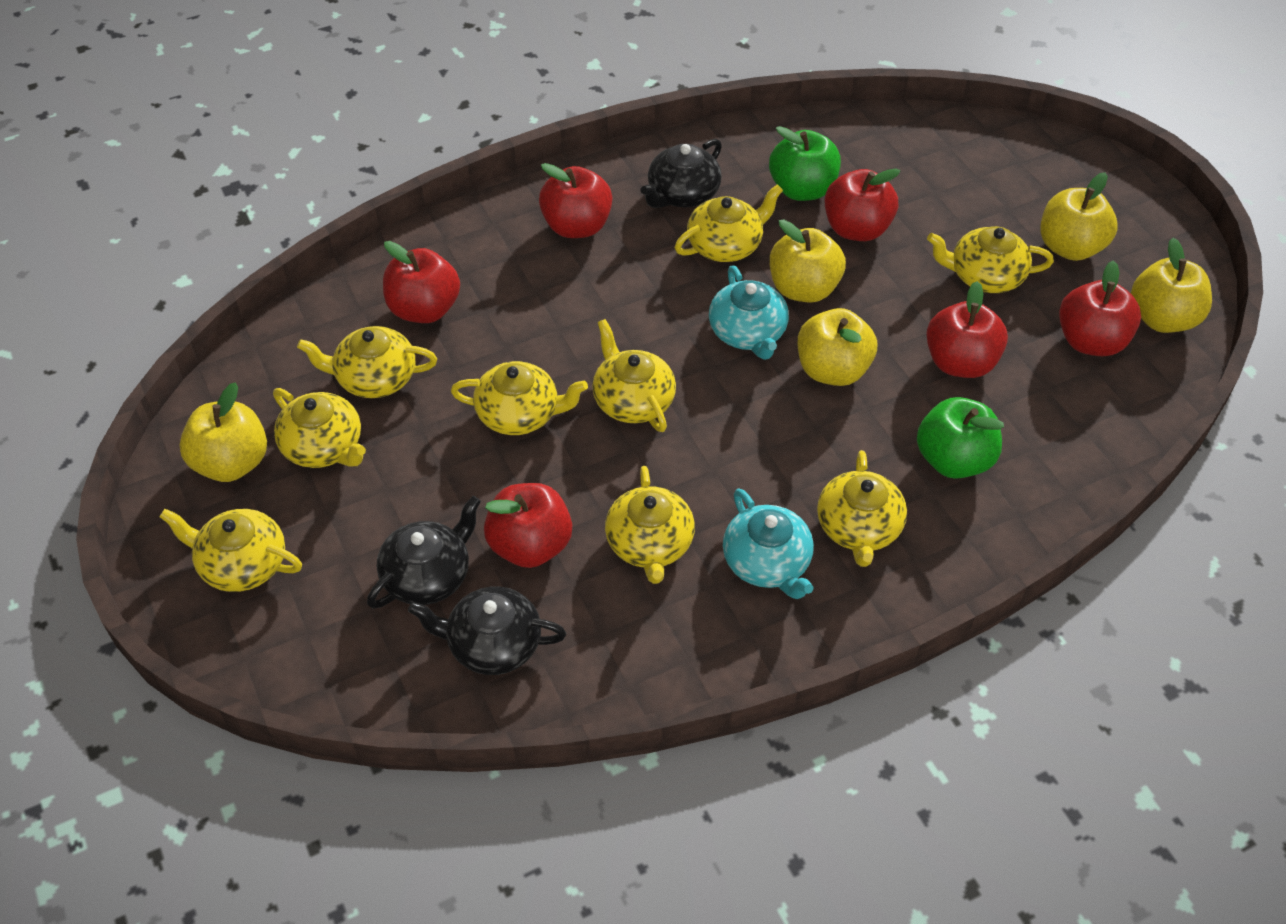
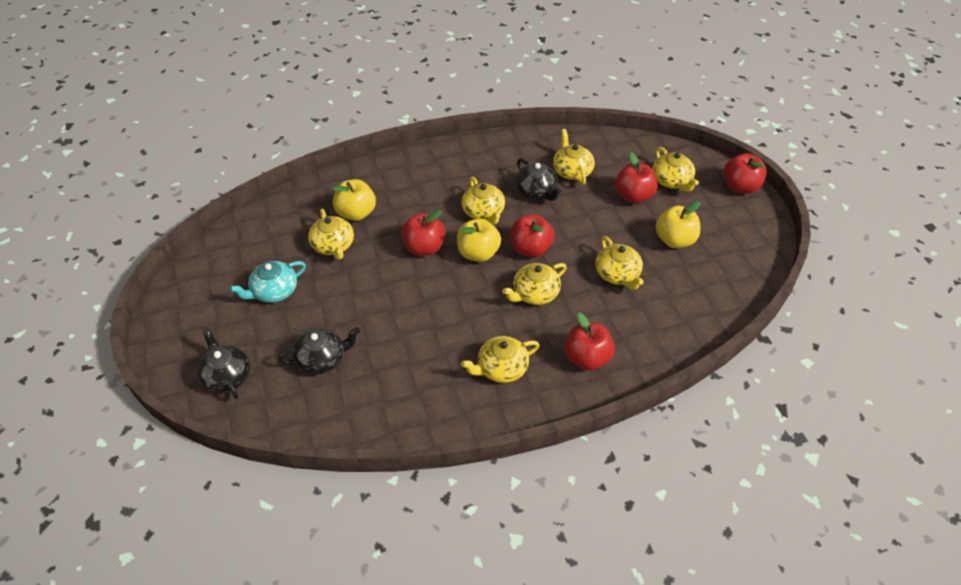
green apple: [769,126,841,201] [917,397,1004,479] = 2 -> none = 0
red apple: [383,241,460,323] [484,483,572,568] [539,163,612,238] [825,168,900,241] [926,281,1008,378] [1059,260,1141,356] = 6 -> [401,210,446,256] [510,214,555,257] [564,312,615,371] [615,152,658,203] [723,153,767,194] = 5
turquoise teapot: [709,265,789,360] [723,488,814,599] = 2 -> [230,261,306,303] = 1
yellow apple: [180,383,267,482] [770,219,846,303] [798,308,877,386] [1040,172,1118,261] [1131,238,1212,333] = 5 -> [333,179,376,221] [457,218,501,262] [656,201,701,248] = 3
yellow teapot: [159,509,302,592] [273,388,366,468] [297,326,437,398] [451,361,588,435] [592,319,676,432] [605,466,695,584] [675,184,783,262] [817,450,907,567] [927,226,1054,293] = 9 -> [308,209,354,260] [461,336,540,383] [462,177,505,225] [502,263,567,305] [553,129,595,185] [596,236,644,290] [652,147,699,192] = 7

